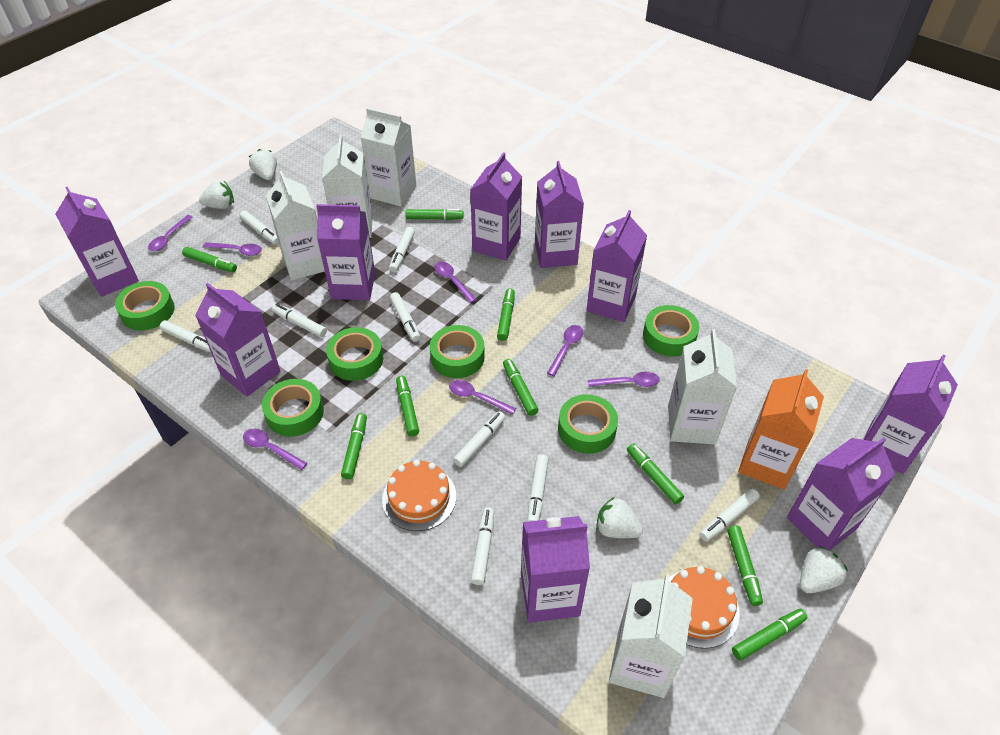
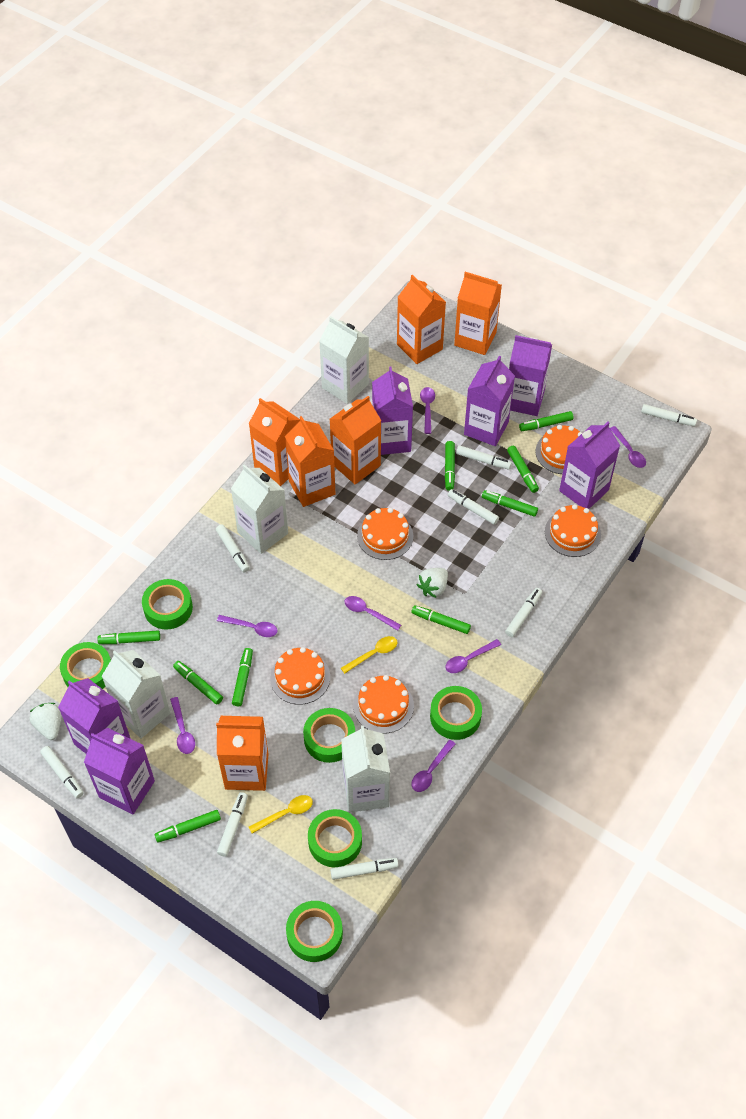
orange cake: [382,460,456,531] [669,566,740,649] = 2 -> [270,647,330,705] [353,675,414,733] [357,508,413,560] [536,425,582,474] [545,504,601,557] = 5
orange carton: [738,369,824,489] = 1 -> [216,716,268,791] [249,398,300,486] [285,416,336,507] [330,396,381,484] [397,275,446,364] [454,272,502,355] = 6
purple carton: [55,187,139,297] [195,283,281,397] [316,204,375,300] [470,152,522,261] [521,516,590,623] [535,161,584,268] [586,210,647,322] [787,437,895,551] [863,354,958,474] = 9 -> [58,678,130,754] [84,728,155,814] [372,366,413,455] [464,356,515,446] [509,335,552,416] [559,422,620,509] = 6
white carton: [266,171,325,280] [322,135,373,238] [360,108,416,206] [609,574,693,698] [668,329,737,444] = 5 -> [102,650,171,739] [231,464,288,554] [319,316,369,404] [341,725,390,813] = 4
white marker: [159,320,211,352] [240,211,279,245] [272,304,327,337] [389,227,415,272] [390,292,420,342] [453,411,505,467] [471,507,494,585] [527,454,549,522] [700,488,760,542] = 9 -> [40,746,84,798] [216,525,250,572] [217,792,248,857] [330,858,399,880] [448,489,499,525] [456,445,512,470] [505,588,542,637] [641,404,697,426] = 8
white strawberry: [199,180,234,209] [249,149,277,180] [596,497,643,538] [800,546,848,593] = 4 -> [29,703,62,740] [417,568,448,598] = 2
yellow spoon: none = 0 -> [249,795,313,834] [341,636,397,674] = 2

